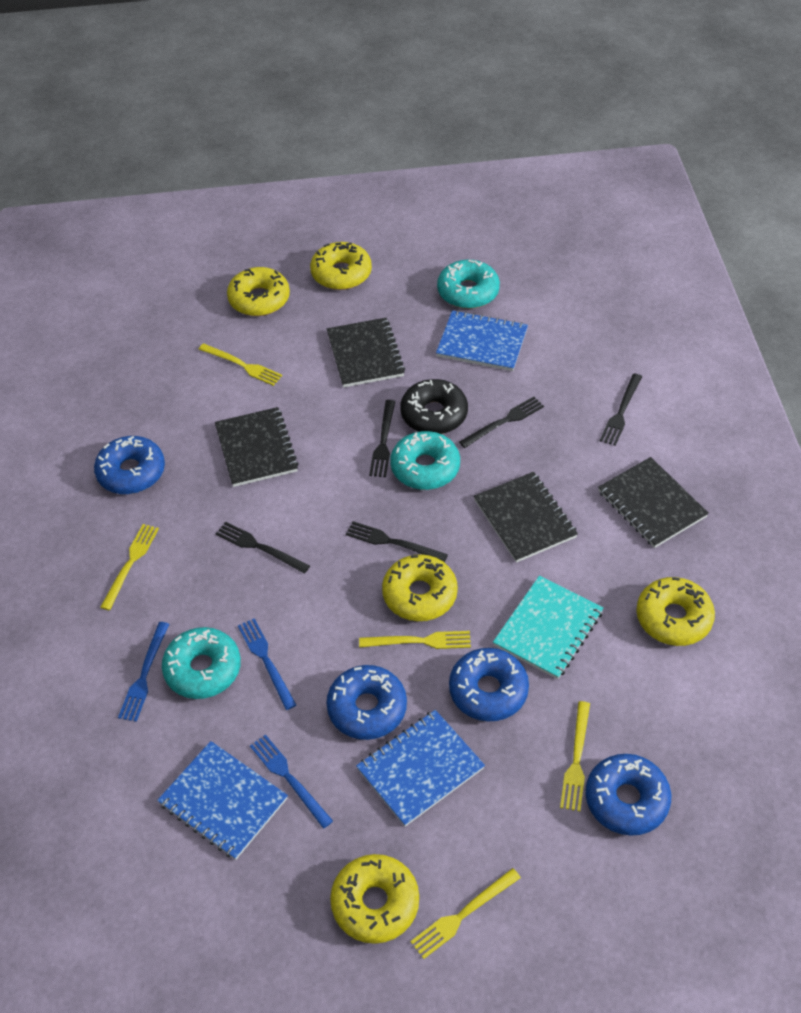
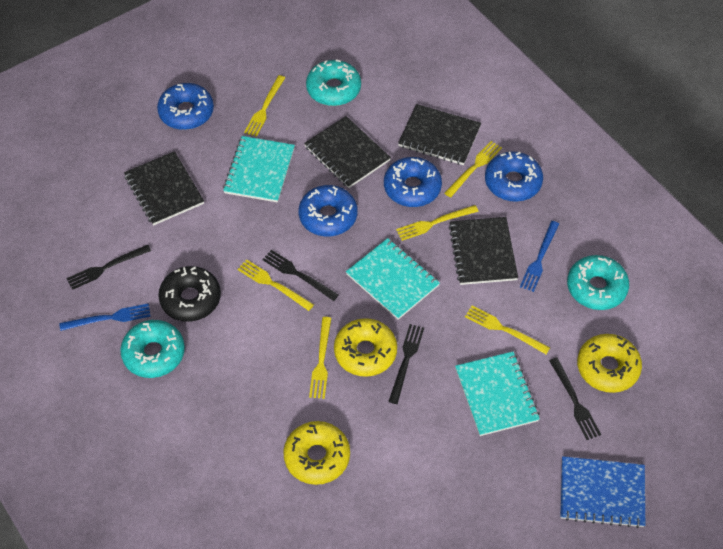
black fork: [216,522,310,574] [346,521,448,562] [369,400,395,477] [459,397,544,448] [600,373,642,446] = 5 -> [66,245,151,290] [262,250,339,301] [388,324,424,404] [549,357,601,440] = 4
blue fork: [118,622,169,722] [238,618,296,710] [250,734,333,829] = 3 -> [59,304,151,331] [520,221,559,292] = 2
blue notebook: [157,741,288,860] [356,710,485,827] [436,310,528,371] = 3 -> [560,456,645,528] = 1
turquoise notebook: [493,575,604,679] = 1 -> [223,136,295,202] [346,238,440,320] [455,351,540,436] = 3
yellow donut: [227,267,290,316] [310,242,372,290] [330,854,419,944] [382,554,458,621] [636,577,715,646] = 5 -> [283,421,350,485] [334,318,397,377] [577,334,642,393] = 3
yellow fork: [100,524,159,610] [198,343,282,386] [359,631,471,649] [410,868,521,959] [560,701,590,811] = 5 -> [237,259,314,311] [244,75,285,137] [309,317,331,399] [396,205,479,241] [445,141,502,197] [465,306,550,354] = 6

